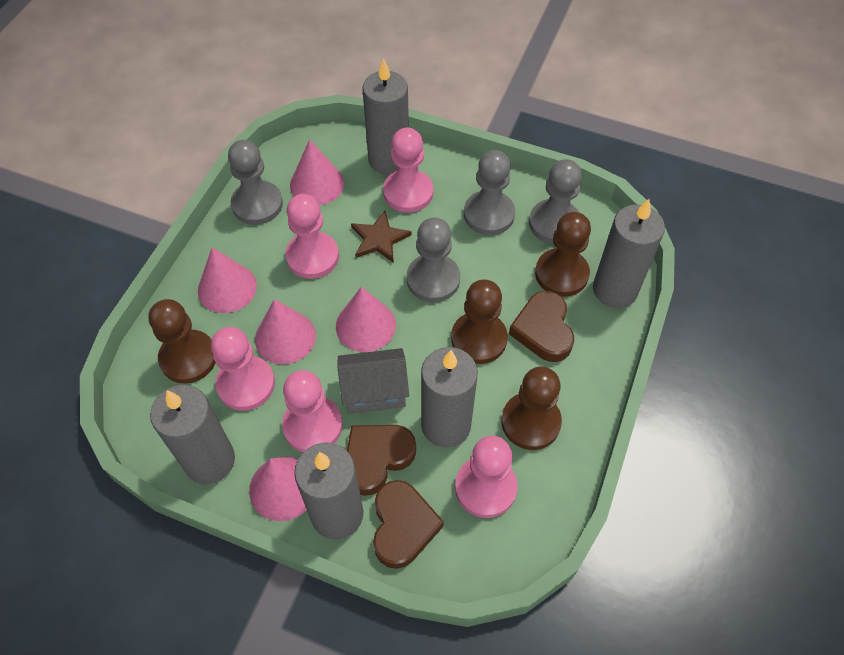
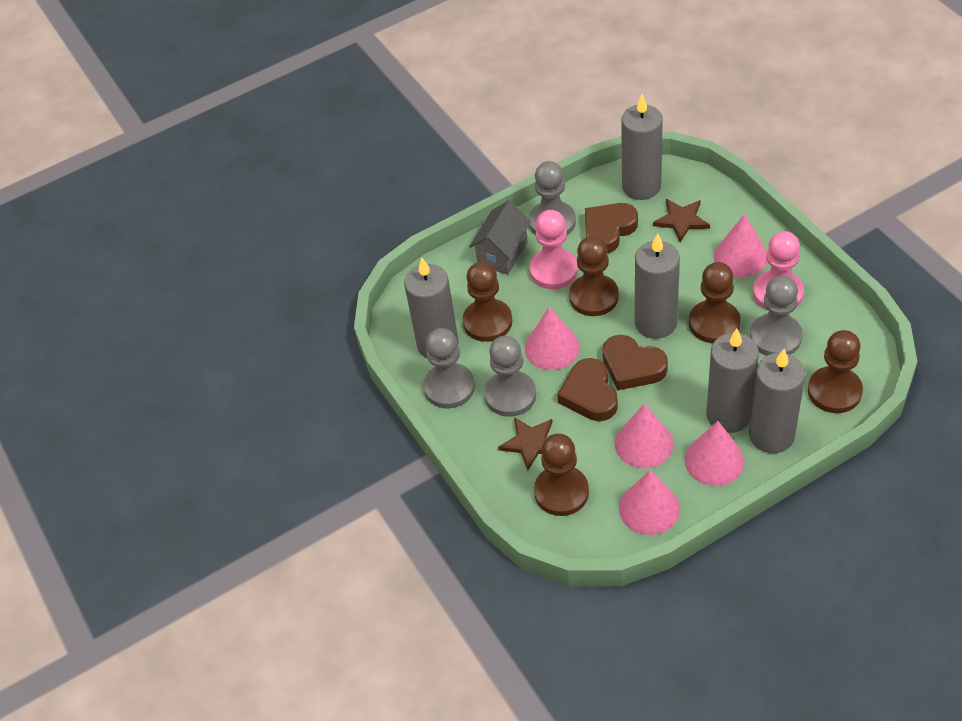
brown pawn: [149,299,216,384] [451,279,508,364] [501,367,562,450] [535,212,591,297] = 4 -> [463,262,512,342] [534,433,589,516] [569,236,619,316] [689,262,740,343] [808,330,863,413] = 5
brown star: [351,211,411,263] = 1 -> [498,417,553,471] [653,199,710,242] = 2
pink pawn: [211,327,275,411] [282,370,343,452] [285,194,339,279] [383,128,433,213] [455,436,518,518] = 5 -> [529,210,578,289] [753,231,804,311] = 2

